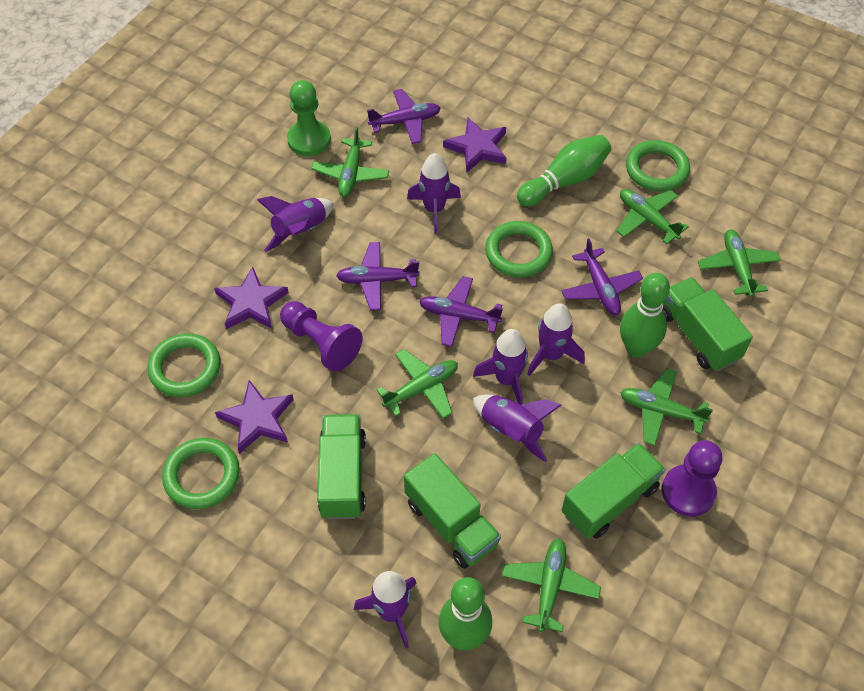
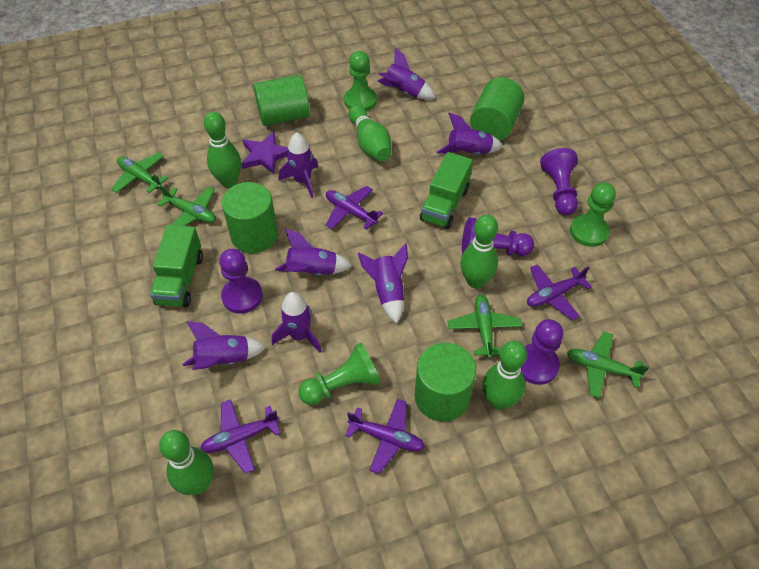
green bowling pin: [439,577,492,650] [517,135,611,206] [620,273,670,357] = 3 -> [159,430,214,495] [204,112,241,187] [349,105,391,161] [460,214,498,288] [482,341,527,410] = 5
green cylinder: none = 0 -> [222,182,278,253] [254,75,310,126] [415,343,476,422] [470,77,525,141] = 4
green pawn: [287,80,331,156] = 1 -> [298,343,381,405] [344,51,377,112] [570,182,616,247] = 3
green plane: [311,126,389,197] [377,349,458,419] [502,538,601,632] [616,189,689,244] [620,368,713,446] [698,229,781,297] = 6 -> [111,153,168,193] [157,185,216,226] [448,294,522,358] [567,332,649,398] = 4
green ring: [148,333,220,397] [162,438,240,509] [485,221,553,277] [626,140,690,192] = 4 -> none = 0
green truck: [317,414,366,519] [404,453,501,569] [562,443,665,539] [662,277,753,371] = 4 -> [150,225,203,307] [420,152,473,229] = 2
purple pawn: [280,301,362,372] [662,440,722,517] = 2 -> [219,249,263,314] [462,217,534,256] [521,319,563,385] [540,148,578,215] = 4
purple rocket: [257,196,333,252] [354,571,417,648] [407,153,461,234] [473,329,528,405] [473,394,562,462] [527,303,585,376] = 6 -> [182,321,266,370] [272,292,321,352] [275,229,352,276] [279,132,318,198] [358,243,408,323] [377,48,435,100] [437,113,503,155] = 7
purple star: [214,267,289,329] [215,380,294,454] [443,118,507,173] = 3 -> [241,132,288,174] = 1

